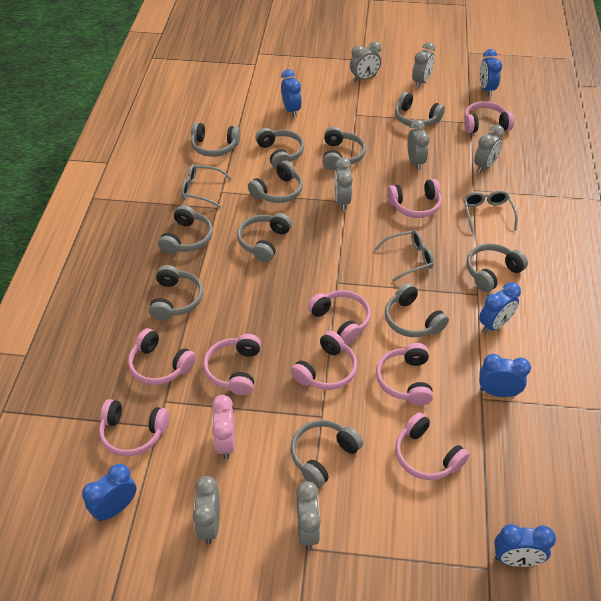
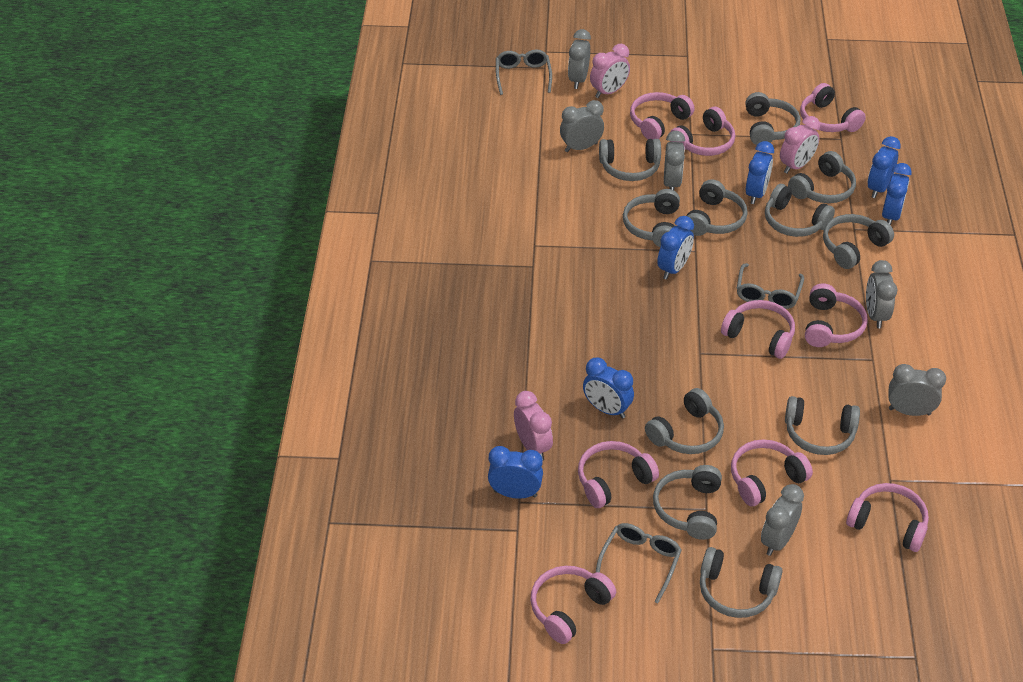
grey clock: [193,476,220,544] [296,481,321,550] [334,158,353,210] [350,41,381,82] [407,119,430,170] [412,42,435,88] [474,125,505,173] = 7 -> [560,100,604,152] [568,29,591,89] [664,131,685,190] [761,484,804,556] [866,260,898,328] [888,364,946,416] = 6
pink clock: [212,395,235,459] = 1 -> [514,391,553,461] [590,44,630,98] [780,116,820,174] = 3

